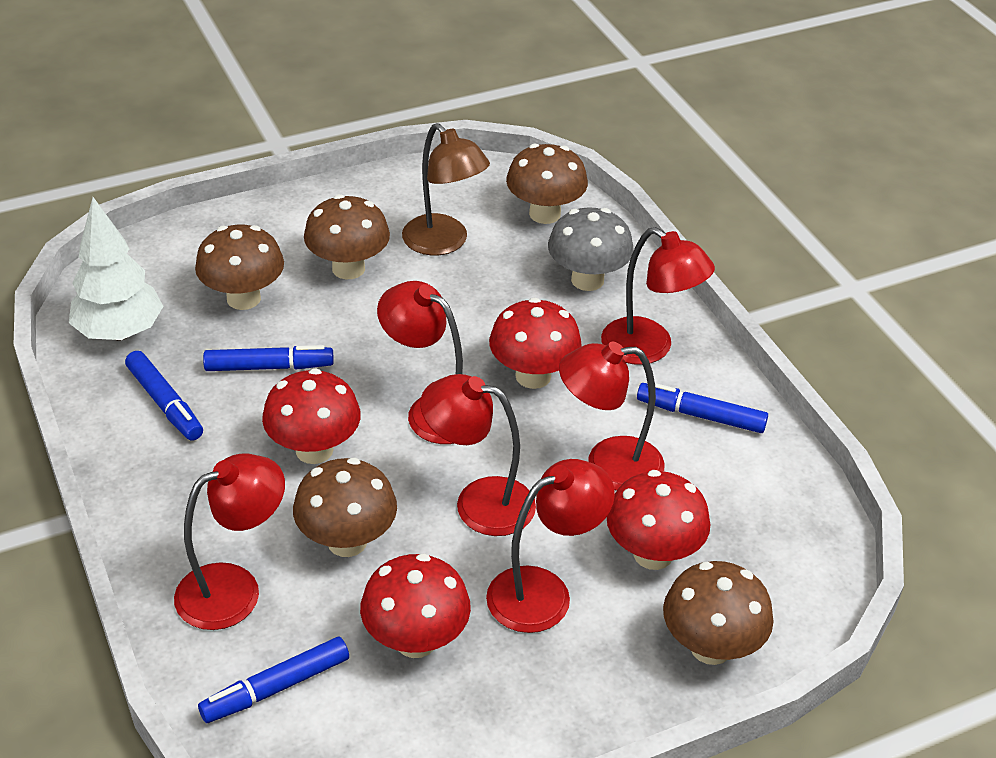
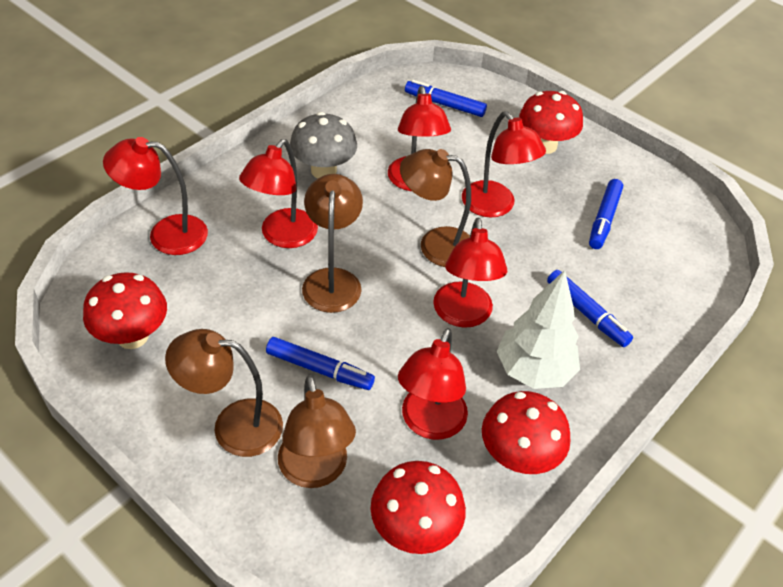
brown lamp: [402,123,490,256] = 1 -> [165,329,283,457] [278,375,356,488] [302,174,363,313] [400,149,471,267] = 4
brown mushroom: [195,225,284,310] [293,458,397,557] [304,194,390,279] [506,143,588,224] [663,561,774,665] = 5 -> none = 0

